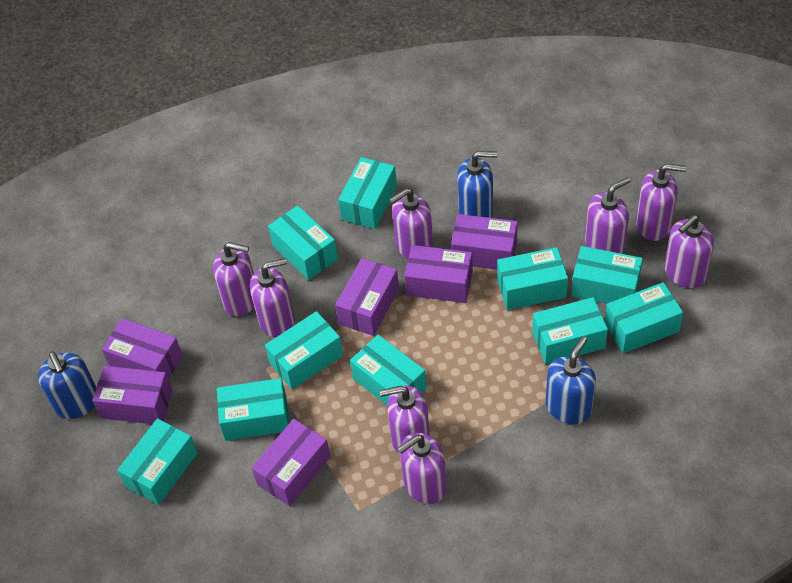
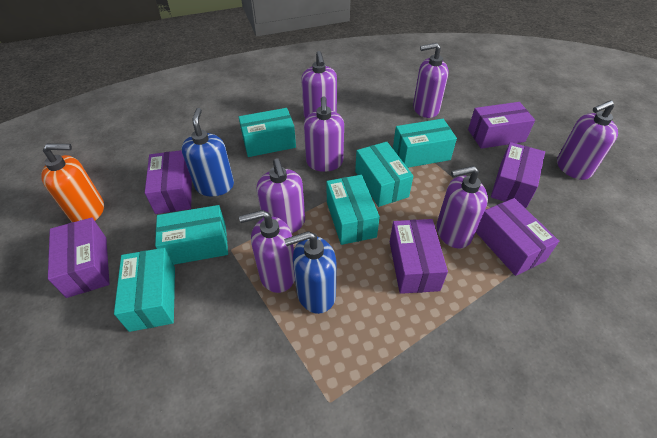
blue soap dispenser: [38,351,97,419] [457,151,497,218] [546,336,596,424] = 3 -> [182,108,234,196] [284,231,336,314] = 2
orange soap dispenser: none = 0 -> [41,143,104,222] = 1
purple soap dispenser: [213,242,254,316] [250,258,295,338] [379,385,430,454] [389,188,433,259] [397,433,447,504] [585,177,630,254] [636,164,687,241] [664,215,714,288] = 8 -> [239,210,295,293] [257,158,305,233] [301,51,337,119] [304,96,344,172] [413,43,448,118] [436,166,488,248] [557,100,618,180] = 7
turquoise box: [117,418,198,505] [217,378,289,441] [265,311,343,390] [268,205,338,280] [338,157,397,229] [350,335,427,405] [497,247,568,310] [532,297,608,364] [571,246,643,304] [605,282,683,354] = 10 -> [114,248,175,332] [155,205,228,265] [239,108,296,157] [326,175,380,245] [355,142,413,207] [393,119,457,168] = 6

